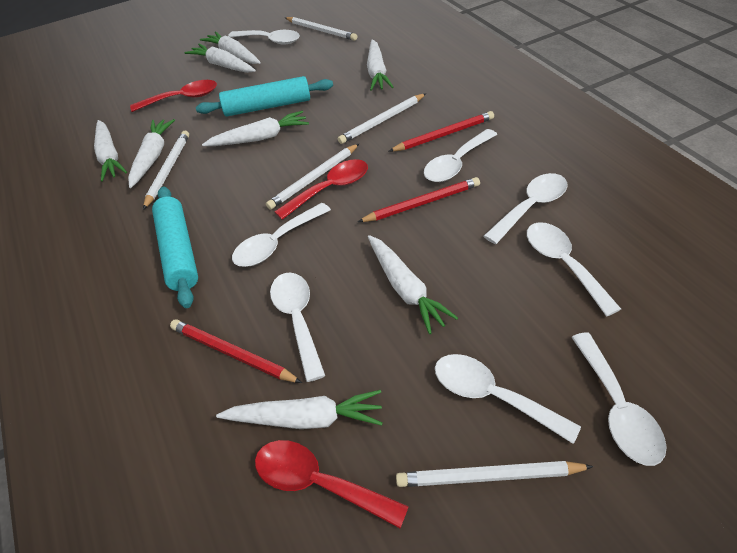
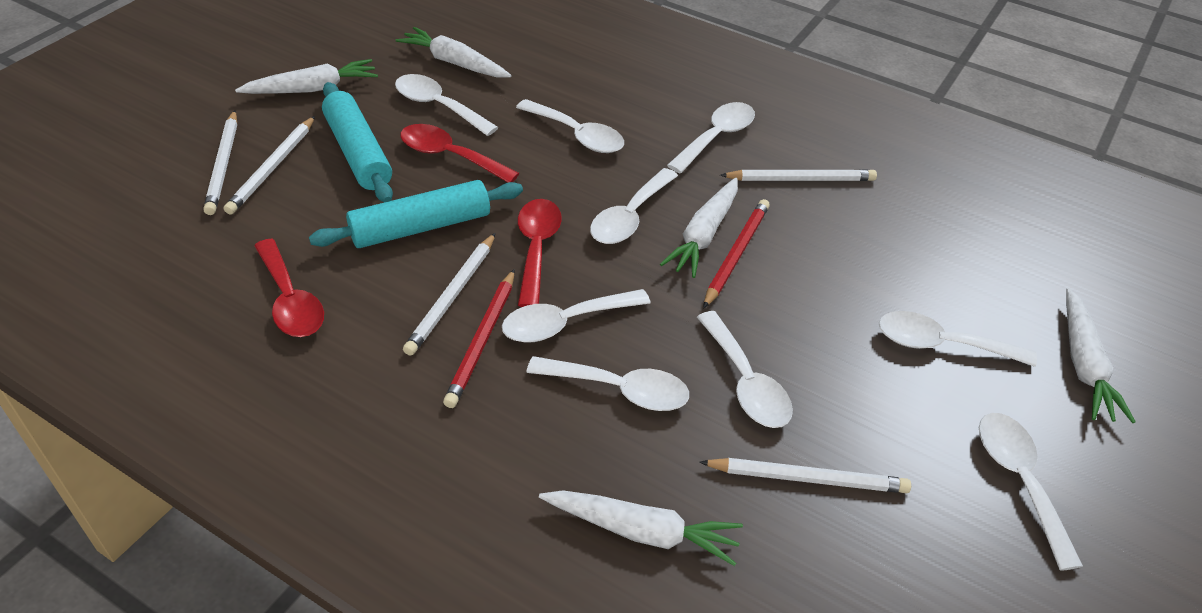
red pencil: [170,319,302,383] [358,177,480,222] [389,111,494,152] = 3 -> [443,270,514,408] [703,199,770,308] = 2
white carrot: [94,120,127,182] [128,119,175,188] [184,44,256,73] [200,31,261,64] [202,111,309,146] [216,390,383,429] [367,39,393,91] [368,235,458,334] = 8 -> [235,59,378,94] [396,27,512,78] [539,490,743,566] [660,178,738,278] [1066,288,1136,423] = 5
white spoon: [228,30,300,45] [232,203,331,267] [270,273,325,382] [424,129,497,182] [435,354,581,444] [484,173,568,244] [527,222,621,316] [571,332,667,466] = 8 -> [395,74,498,136] [502,289,651,342] [516,99,624,153] [526,356,689,411] [590,168,678,244] [667,102,755,173] [697,311,793,428] [879,311,1037,367] [979,413,1083,571] = 9

